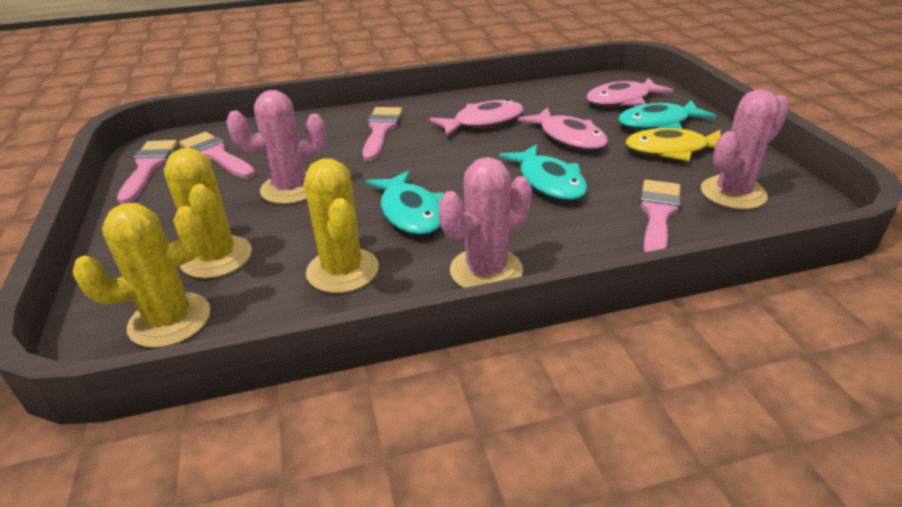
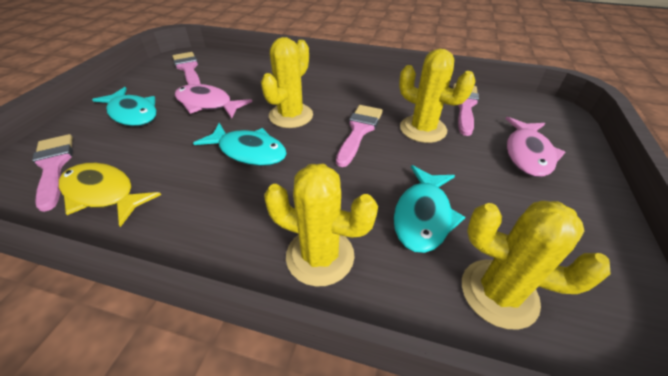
pink cactus: [227,90,326,204] [438,157,532,288] [701,90,790,209] = 3 -> none = 0
pink fish: [429,99,524,137] [518,107,608,150] [586,77,674,107] = 3 -> [175,84,252,119] [506,117,565,177] = 2
yellow cactus: [73,203,210,348] [164,148,252,279] [304,158,379,293] = 3 -> [261,37,313,128] [264,164,378,286] [399,49,476,143] [462,201,610,330] = 4

